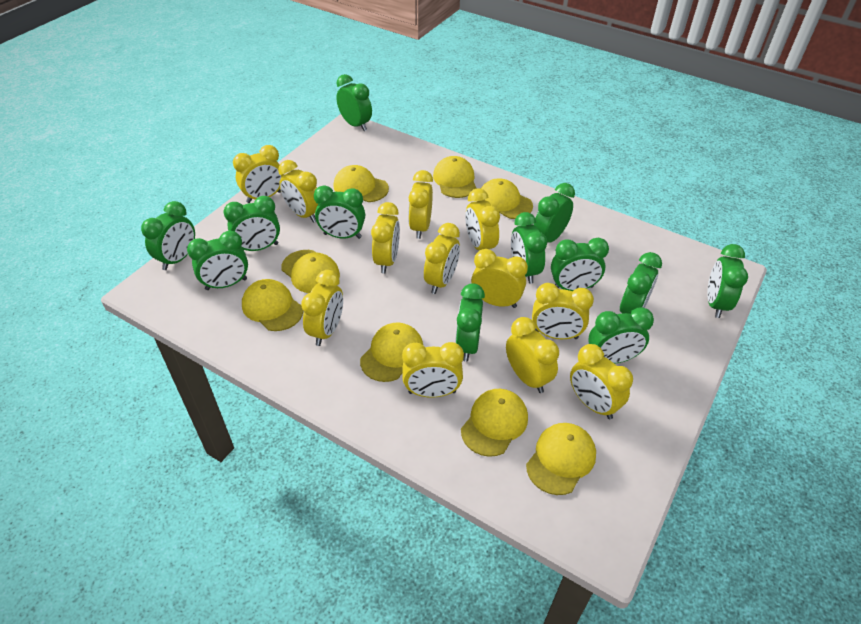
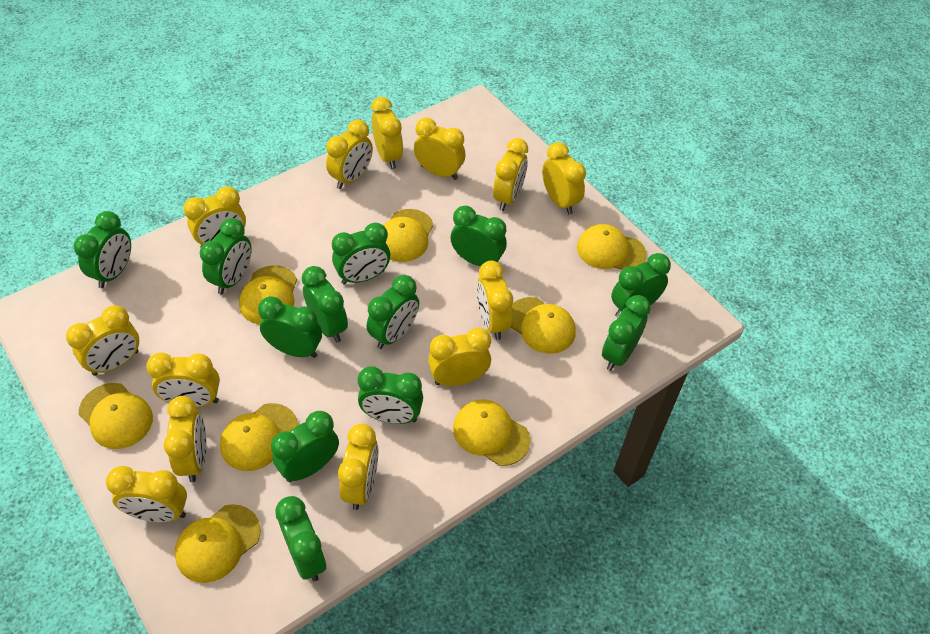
yellow clock: [233,145,284,203] [278,160,318,223] [301,270,343,346] [371,202,400,274] [402,342,464,398] [408,170,433,239] [424,223,460,294] [465,188,500,251] [471,249,528,308] [506,317,559,393] [532,283,594,339] [570,344,633,419] = 12 -> [66,305,139,376] [106,466,187,522] [146,352,220,407] [164,396,206,482] [183,186,246,248] [326,120,373,189] [338,424,378,510] [371,97,403,169] [414,118,466,180] [428,328,491,386] [477,261,513,340] [493,138,528,211] [542,142,586,214] = 13

